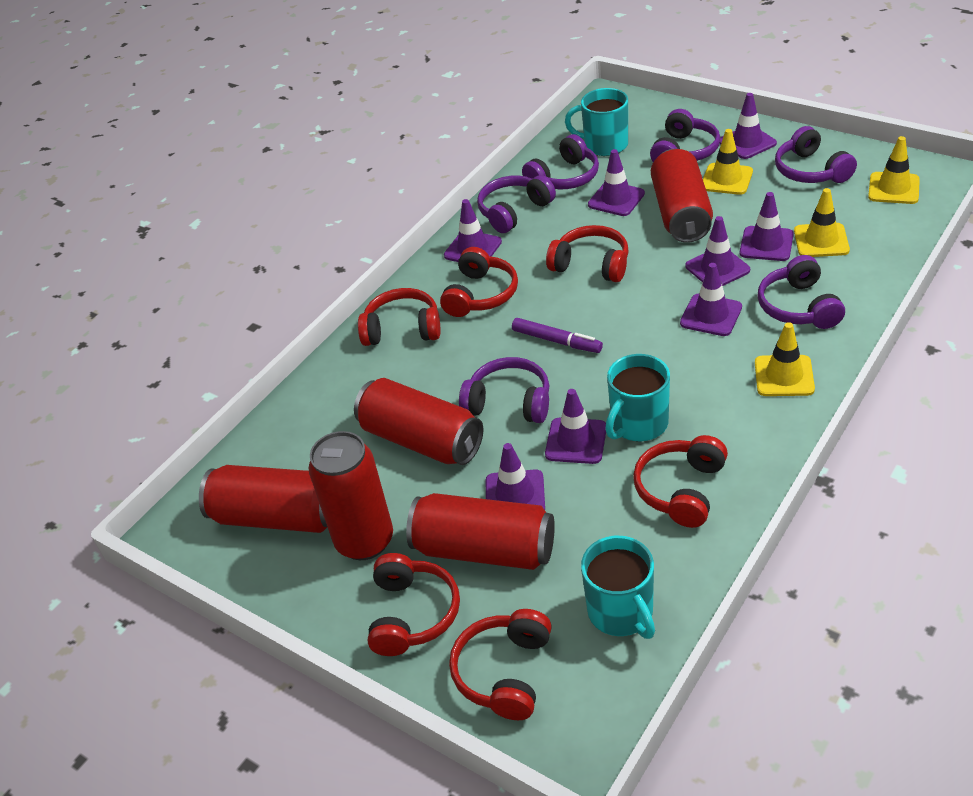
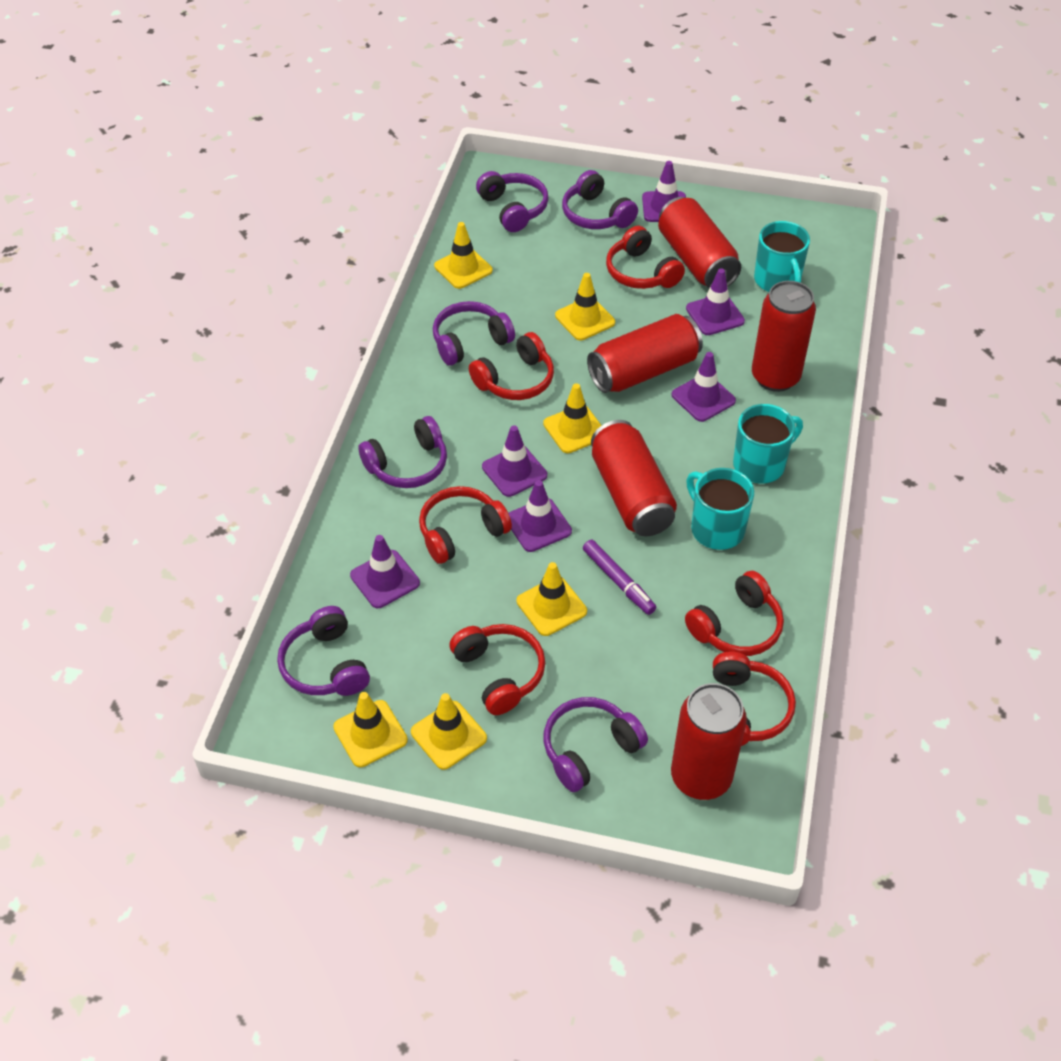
purple traffic cone: [444,199,502,262] [486,443,545,510] [545,389,606,464] [588,149,645,216] [680,263,742,336] [685,216,750,286] [719,93,777,159] [740,192,794,261] = 8 -> [350,535,420,608] [482,425,547,497] [509,480,572,552] [642,161,686,222] [672,352,736,422] [686,269,745,335] = 6
yellow traffic cone: [703,129,753,195] [755,322,815,396] [794,188,850,257] [868,136,920,204] = 4 -> [333,692,408,767] [411,693,487,770] [434,222,493,289] [517,562,587,636] [543,383,602,453] [555,273,615,341] = 6

